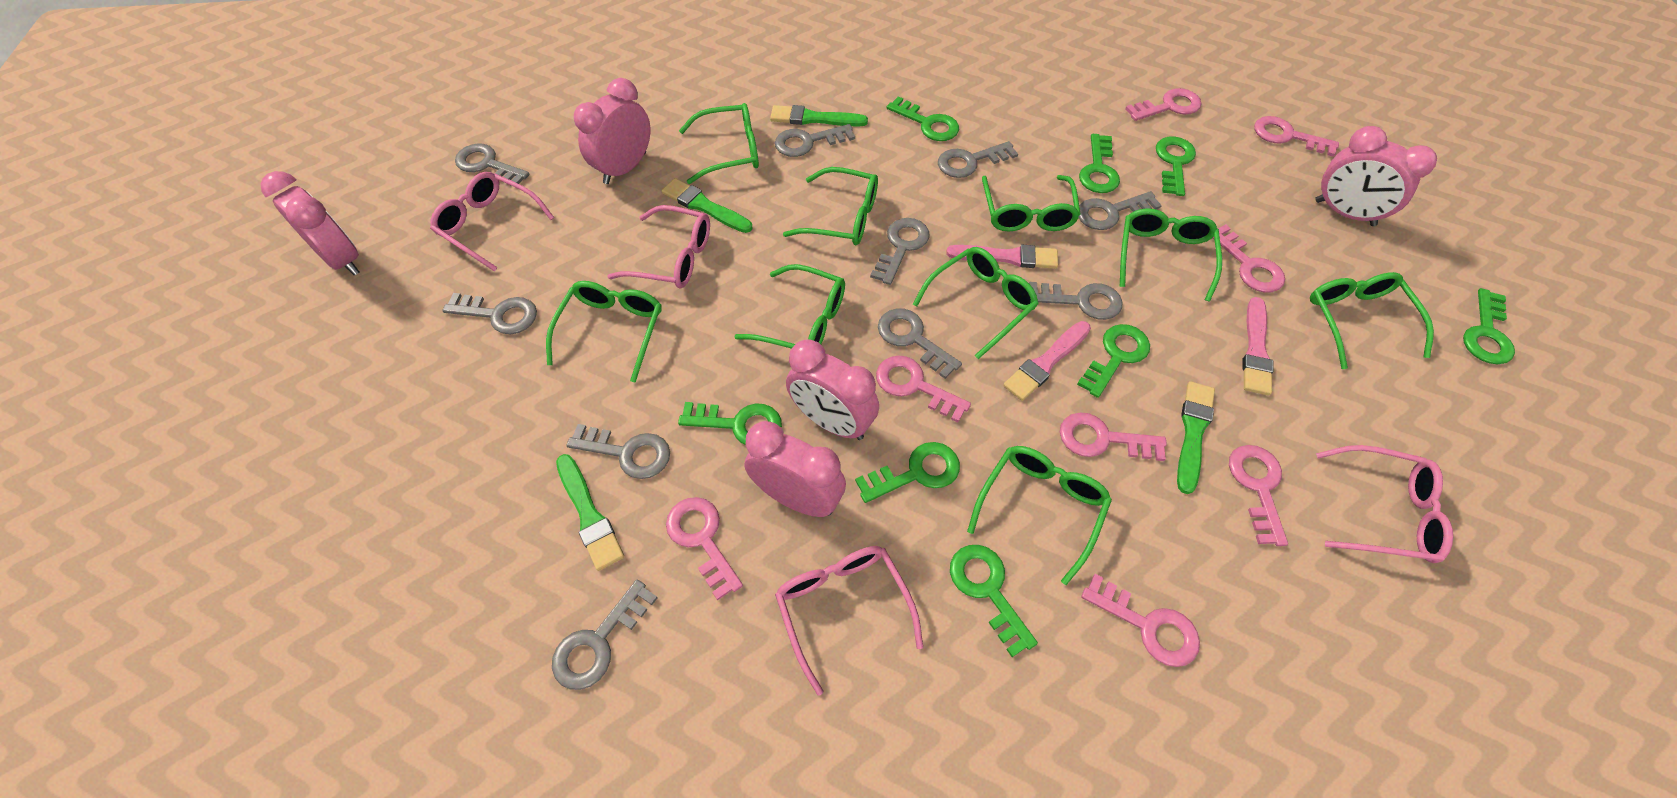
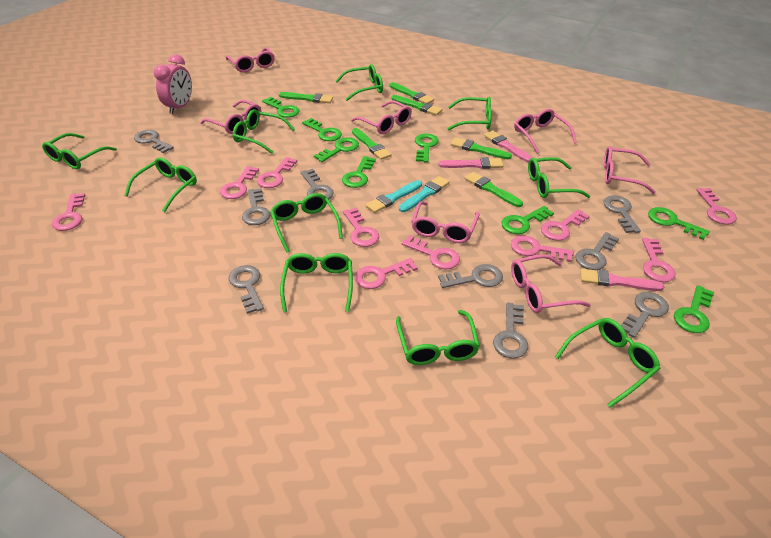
green brush: [556,454,624,571] [662,178,752,233] [770,105,868,126] [1177,381,1215,494] = 4 -> [279,92,333,103] [352,128,392,160] [389,82,434,104] [392,95,443,115] [450,137,512,159] [465,172,523,207] = 6
green glasses: [546,281,662,383] [679,103,759,184] [734,264,845,349] [783,167,878,245] [913,247,1039,359] [967,446,1112,585] [982,175,1081,232] [1120,208,1222,302] [1310,272,1434,369] = 9 -> [42,133,117,170] [124,157,197,212] [233,109,295,154] [270,193,343,253] [280,253,353,312] [336,64,383,101] [396,310,480,365] [447,97,492,131] [528,157,590,198] [555,318,661,408] = 10
grey key: [442,293,537,334] [455,143,530,184] [552,579,658,690] [566,424,670,479] [775,124,855,157] [870,218,930,285] [878,308,962,379] [938,141,1018,178] [1029,282,1123,320] [1079,191,1162,230] = 10 -> [134,130,174,153] [228,265,264,314] [242,188,270,225] [301,169,334,199] [438,264,503,288] [493,303,528,359] [576,232,619,270] [603,195,641,233] [621,292,669,338] = 9
pink clock: [260,171,359,275] [574,78,650,184] [744,421,846,517] [786,339,879,440] [1315,126,1437,226] = 5 -> [154,54,192,114] = 1
pink glasses: [430,172,554,272] [607,205,710,288] [775,546,923,696] [1316,445,1453,563] = 4 -> [200,100,261,134] [226,47,275,72] [351,101,412,134] [411,201,480,243] [511,254,591,313] [514,109,577,154] [604,146,656,194] = 7
pink key: [666,497,743,600] [876,356,971,423] [1060,412,1167,461] [1081,574,1200,667] [1125,88,1201,121] [1213,224,1285,293] [1229,445,1288,546] [1254,116,1339,157] = 8 -> [52,193,85,231] [220,166,259,199] [257,157,297,188] [343,208,379,247] [355,258,418,289] [402,235,460,269] [511,235,574,262] [541,209,590,241] [642,238,675,282] [696,188,737,225] = 10
turquoise brush: none = 0 -> [366,180,422,213] [399,176,449,212] = 2

